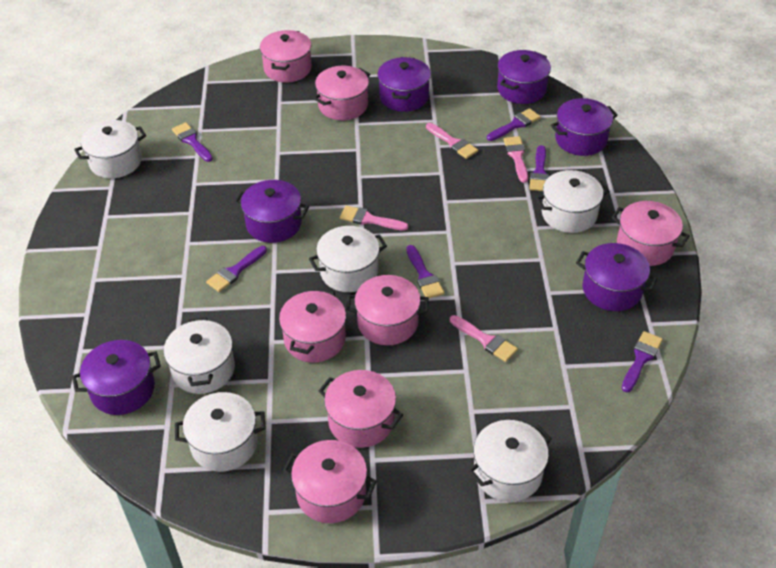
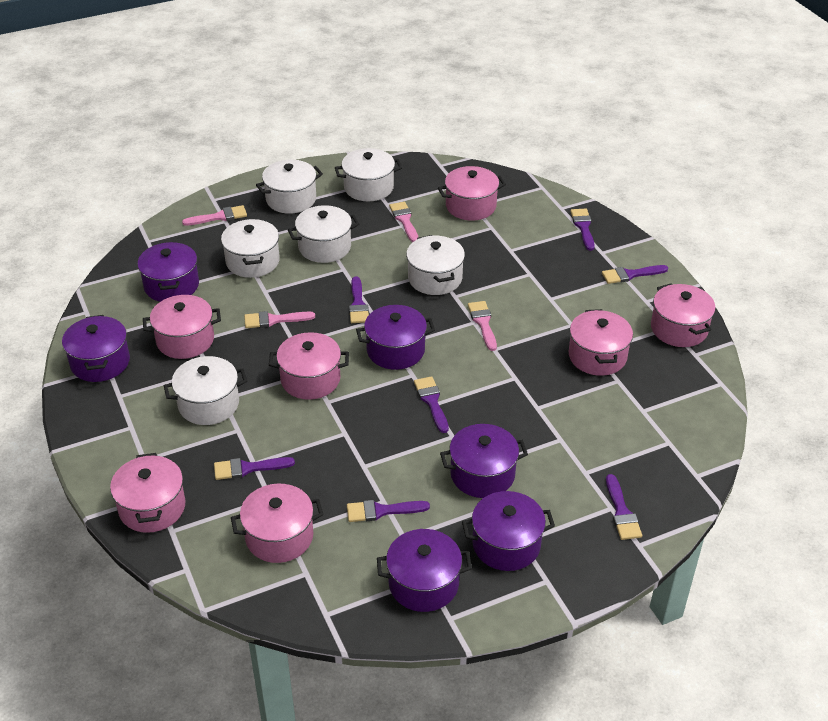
purple brush: [172,122,213,162] [206,246,267,292] [406,245,444,299] [487,108,541,141] [529,145,549,191] [622,331,663,392] = 6 -> [214,457,295,480] [347,500,430,522] [349,276,369,323] [414,376,449,433] [570,209,595,251] [602,265,668,284] [606,474,642,540] = 7

